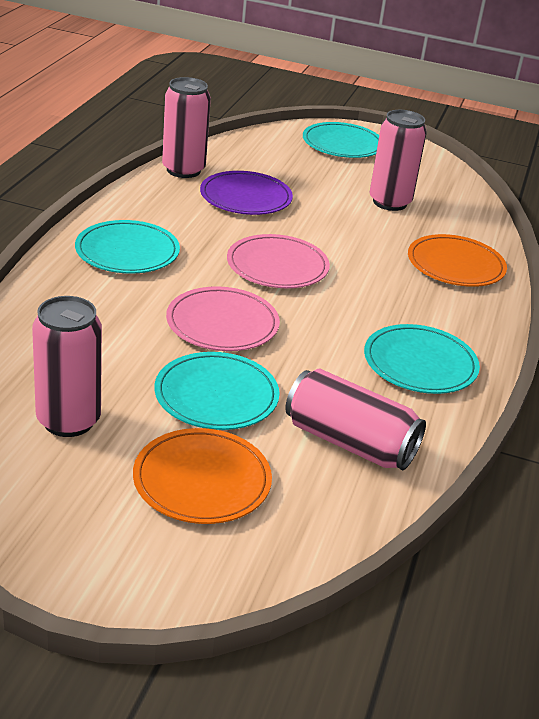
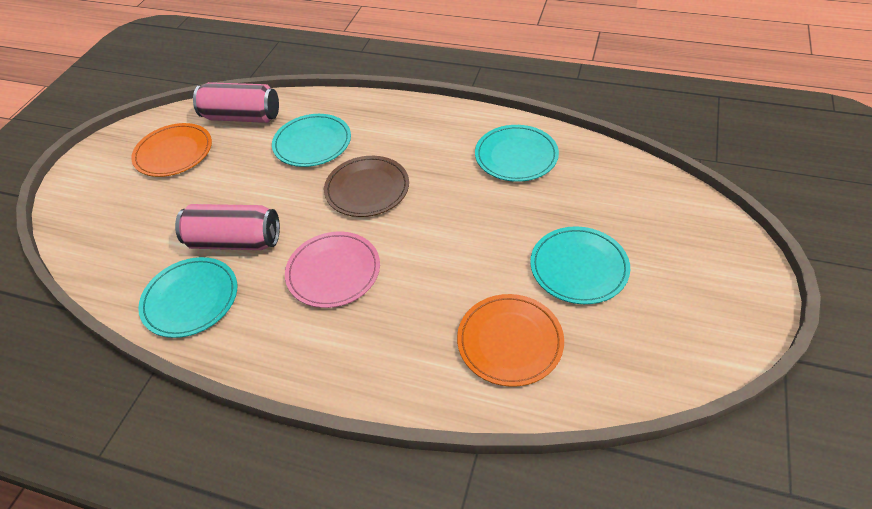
brown plate: none = 0 -> [324,156,409,217] = 1
pink can: [32,296,102,437] [162,77,211,178] [285,368,426,470] [369,110,427,211] = 4 -> [175,204,280,250] [193,82,279,123] = 2
pink plate: [166,286,280,351] [227,234,330,288] = 2 -> [285,232,380,308] = 1
purple plate: [200,171,293,215] = 1 -> none = 0

